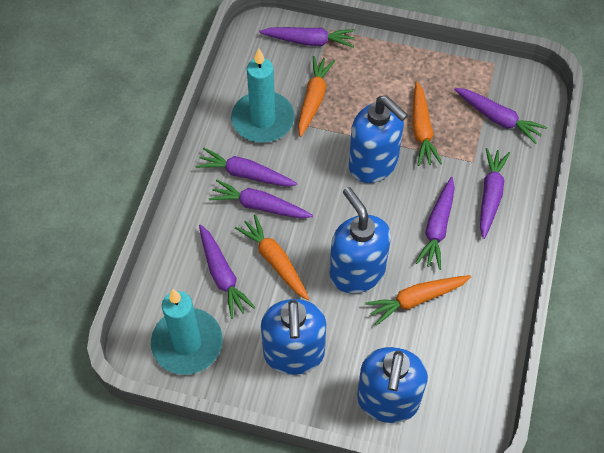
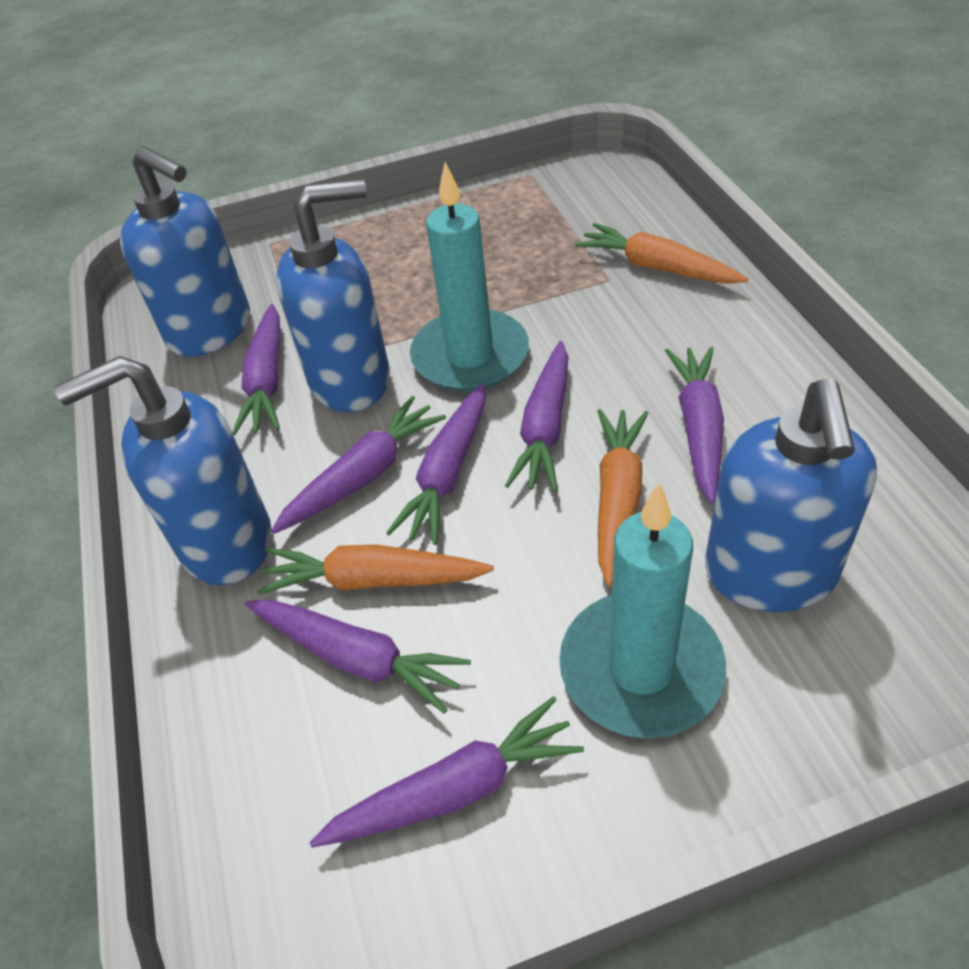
orange carrot: [235,215,309,300] [298,56,335,137] [365,275,471,326] [412,82,442,166] = 4 -> [257,544,494,595] [575,223,748,284] [598,409,648,586] = 3

